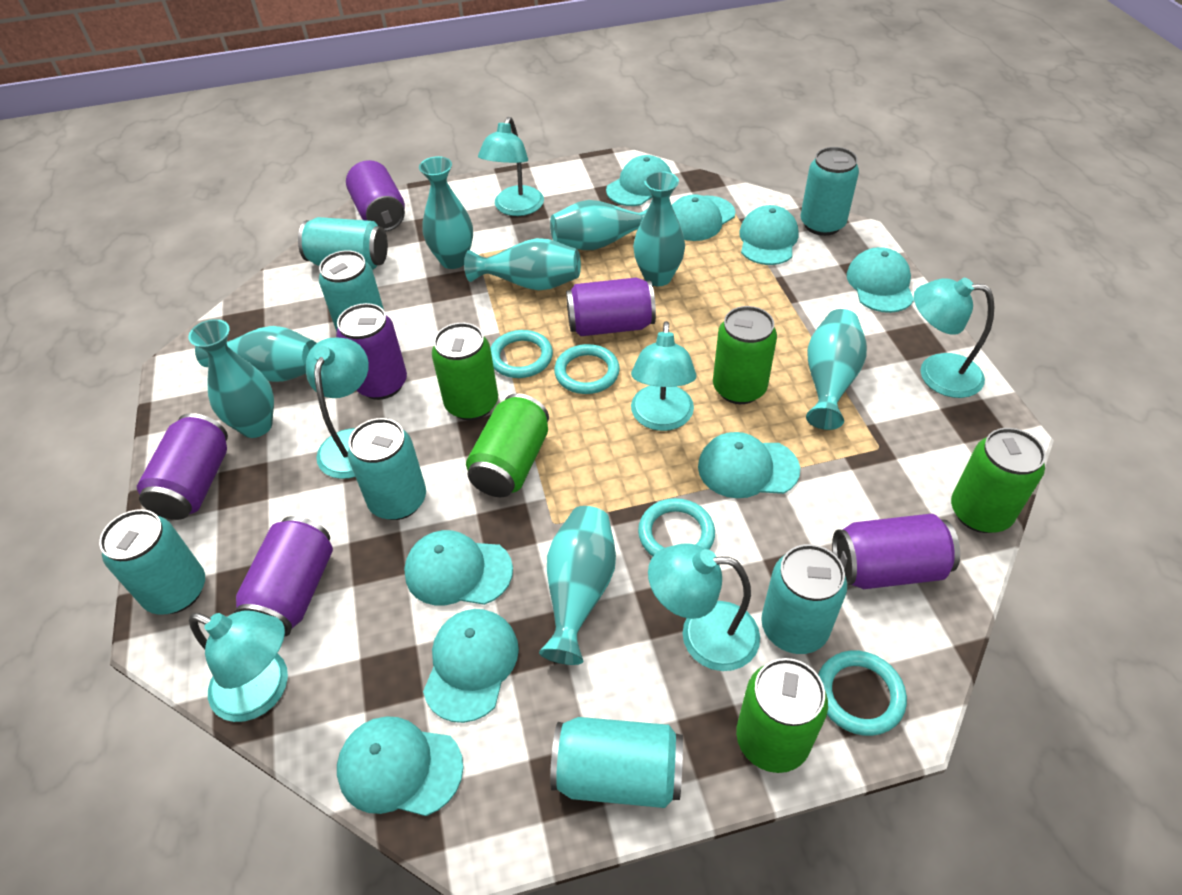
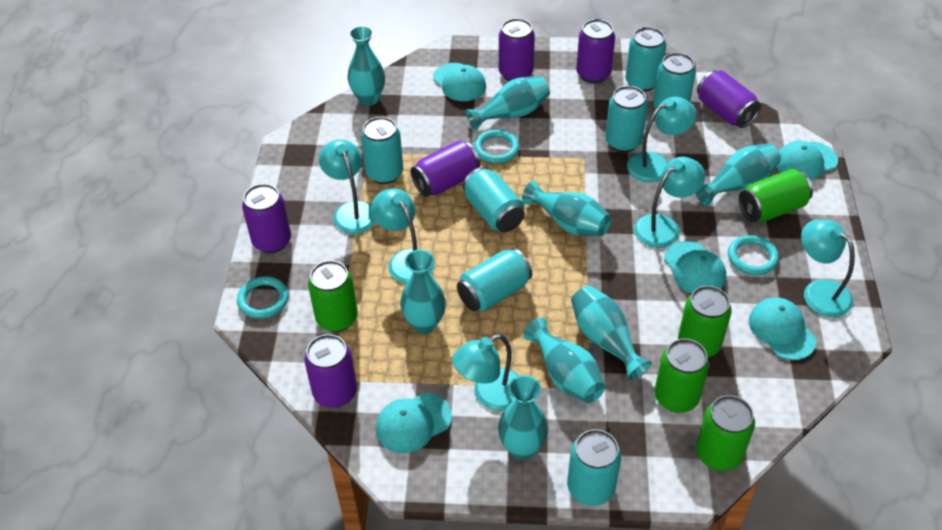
turquoise cap: [337,717,464,816] [404,530,513,605] [423,609,519,723] [606,155,672,206] [672,194,735,241] [698,432,800,498] [739,205,799,265] [847,247,914,313] = 8 -> [376,393,452,453] [433,63,486,101] [664,241,726,294] [749,297,816,360] [776,141,838,180] = 5
turquoise ring: [490,330,553,378] [554,344,620,394] [638,498,715,556] [818,650,907,736] = 4 -> [237,276,289,319] [474,129,520,163] [728,235,779,275] = 3

